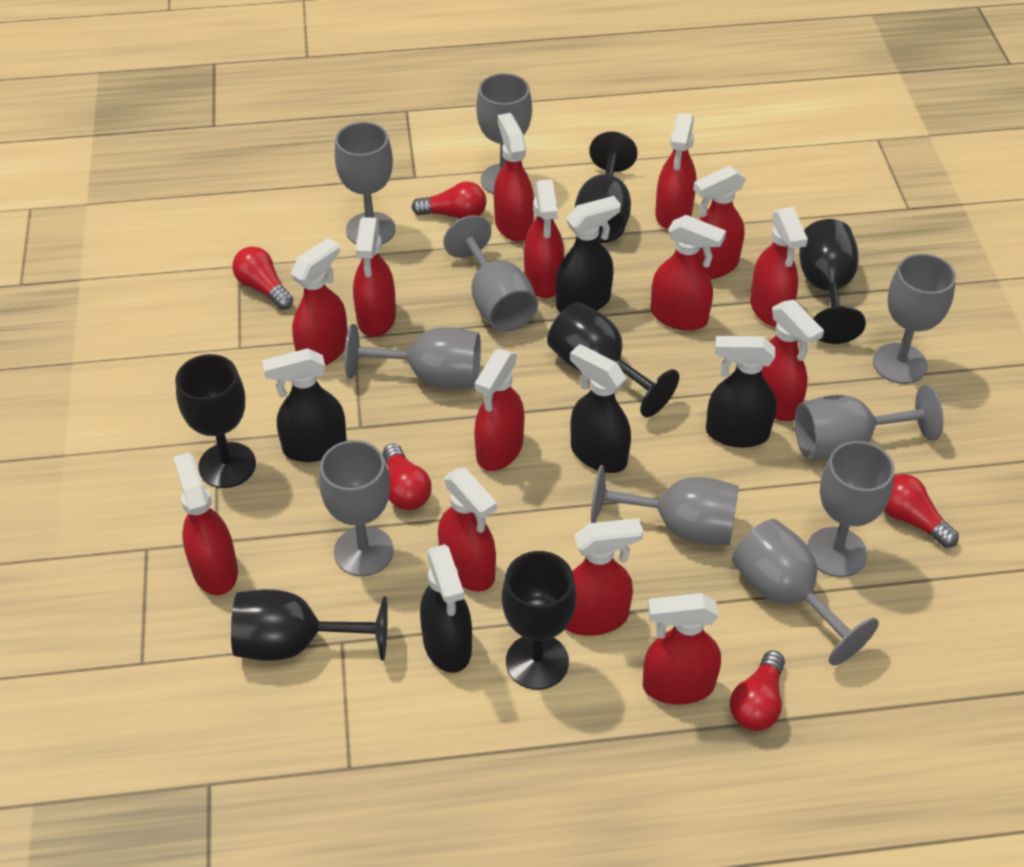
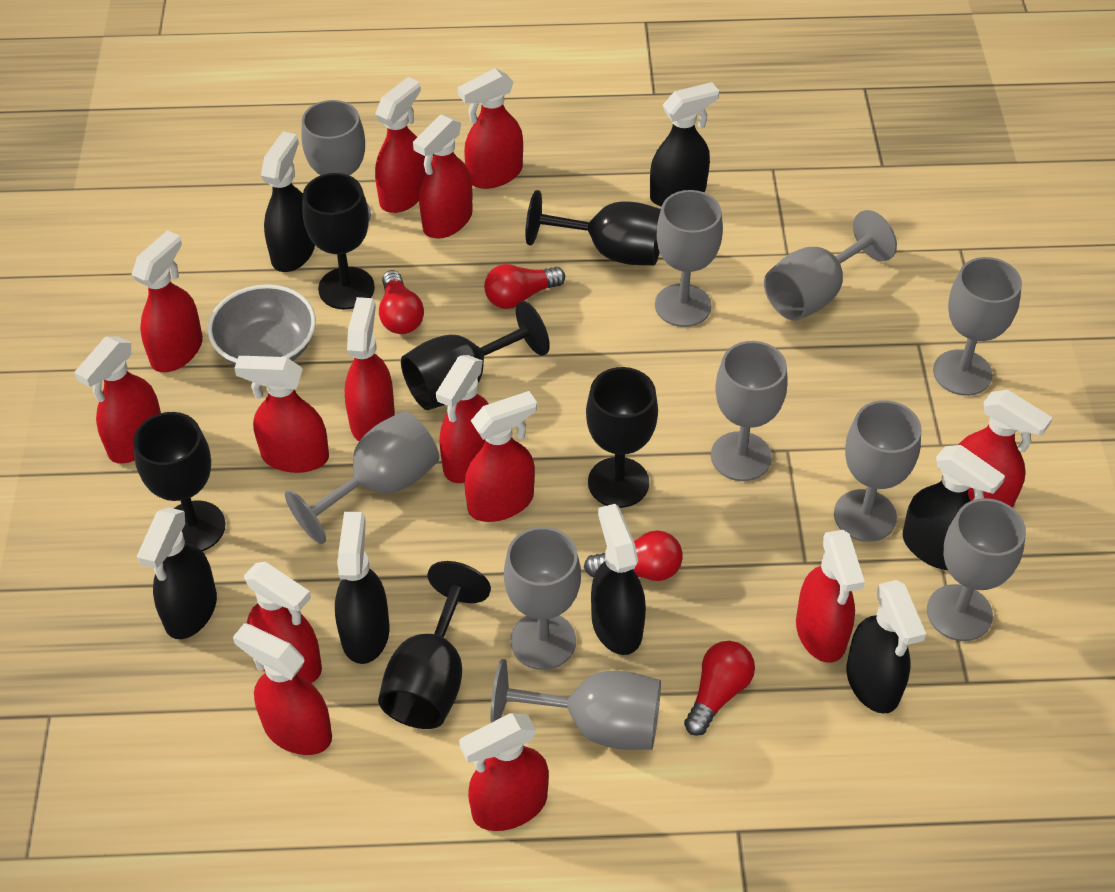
black spray bottle: [262,348,347,462] [420,544,472,673] [556,196,621,313] [570,344,631,473] [706,336,777,448] = 5 -> [137,507,217,639] [261,132,315,272] [335,512,389,664] [591,504,646,655] [650,82,719,207] [846,580,926,714] [903,445,1005,570] = 7
grey bowl: none = 0 -> [208,284,316,365] = 1
red light bulb: [232,246,293,310] [383,443,431,510] [411,181,486,219] [730,650,785,731] [884,474,959,548] = 5 -> [379,270,424,334] [484,264,565,309] [584,530,683,581] [684,641,755,736] = 4

